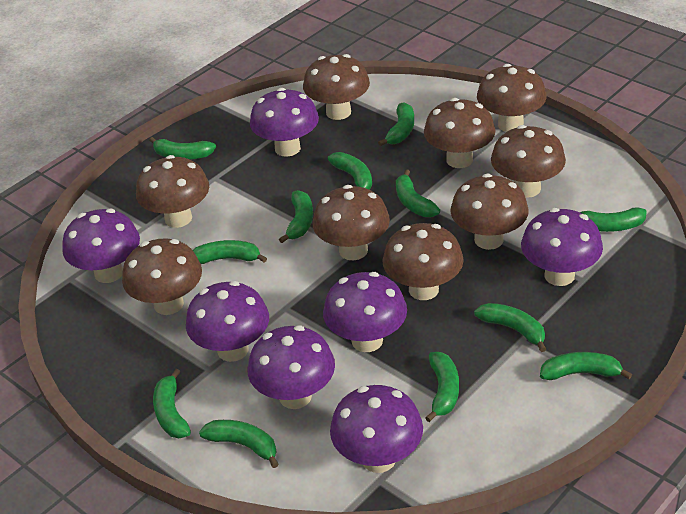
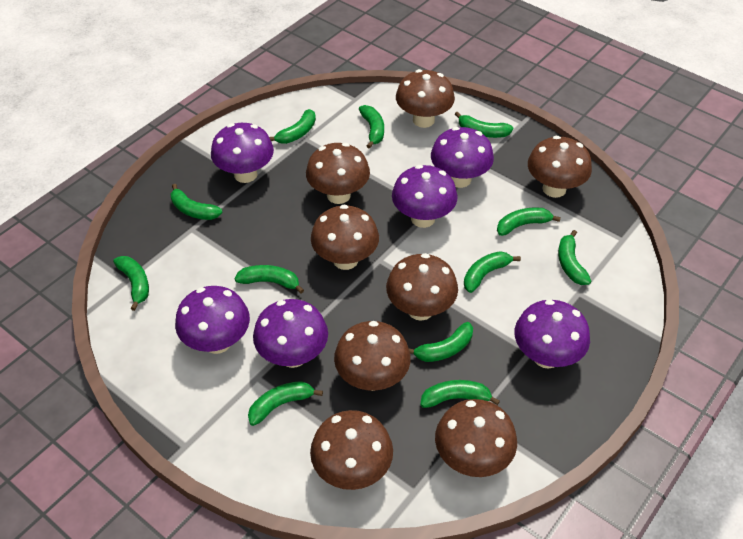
brown mushroom: [122,238,202,315] [136,155,209,228] [303,54,370,120] [313,185,390,261] [383,223,464,300] [424,98,496,168] [450,174,529,250] [477,64,546,132] [491,125,566,198] = 9 -> [306,143,370,204] [310,410,393,490] [311,205,379,270] [334,321,411,391] [386,253,458,321] [396,69,455,128] [435,399,517,477] [528,136,592,198] = 8
purple mushroom: [62,209,140,283] [186,281,269,362] [248,325,335,409] [250,88,319,157] [323,272,407,352] [330,385,423,473] [521,208,603,286] = 7 -> [175,286,250,354] [211,123,274,183] [253,299,328,368] [392,165,458,228] [431,127,494,188] [515,299,590,369] = 6

